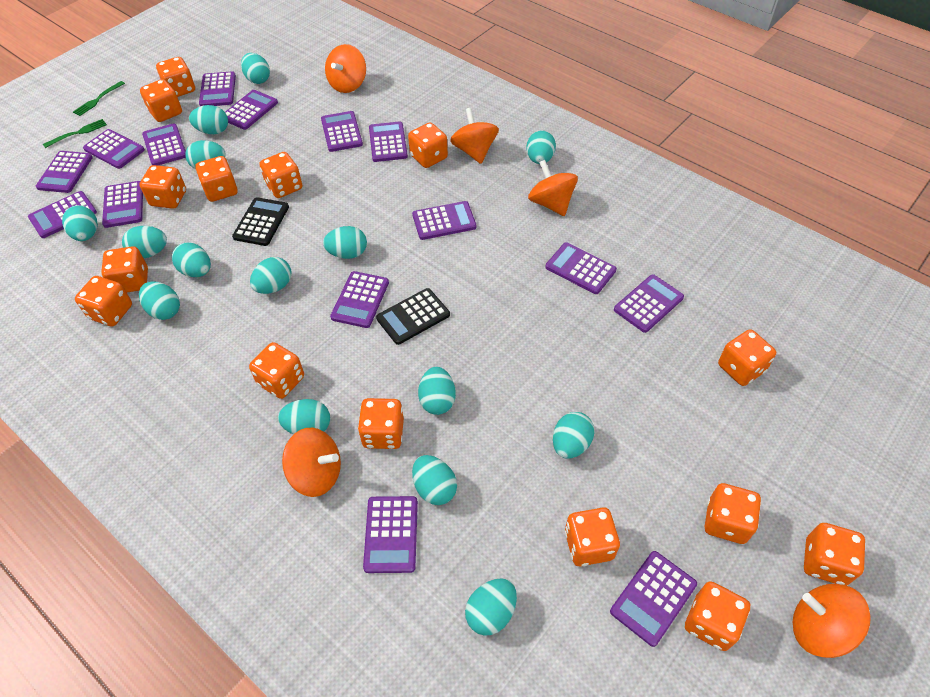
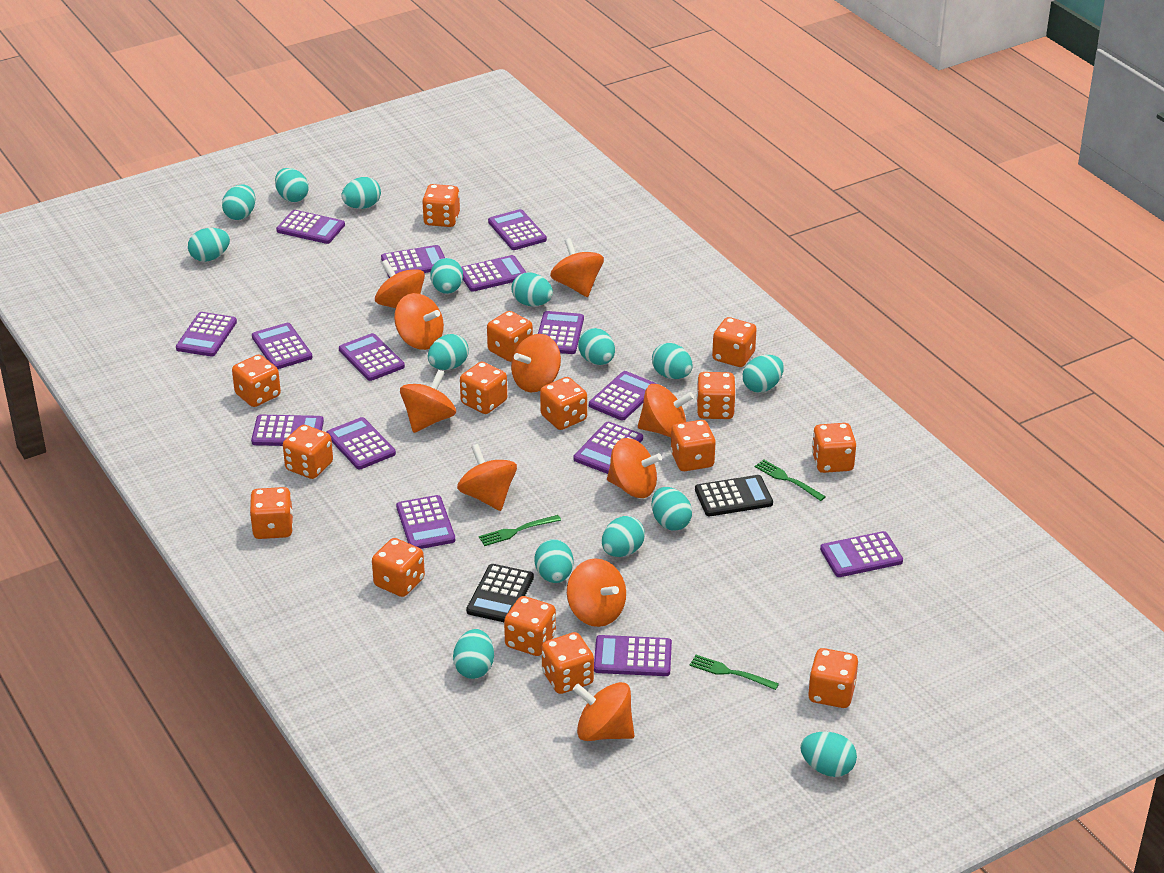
green fork: [43,119,107,148] [73,81,125,116] = 2 -> [479,515,561,546] [689,655,779,690] [755,460,826,501] = 3
orange spinning top: [282,428,341,497] [325,44,366,93] [450,108,499,164] [528,160,578,216] [793,584,871,658] = 5 -> [375,259,425,308] [394,293,444,350] [400,370,456,433] [457,444,517,511] [511,334,561,392] [550,238,604,297] [567,558,626,627] [573,682,635,741] [607,438,662,498] [638,384,694,437] = 10

